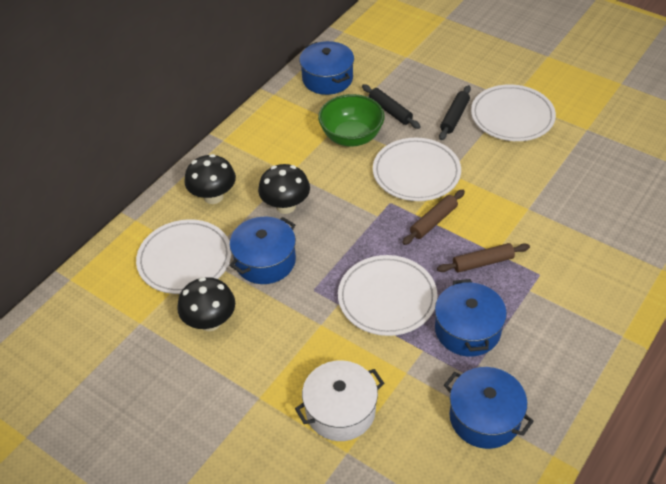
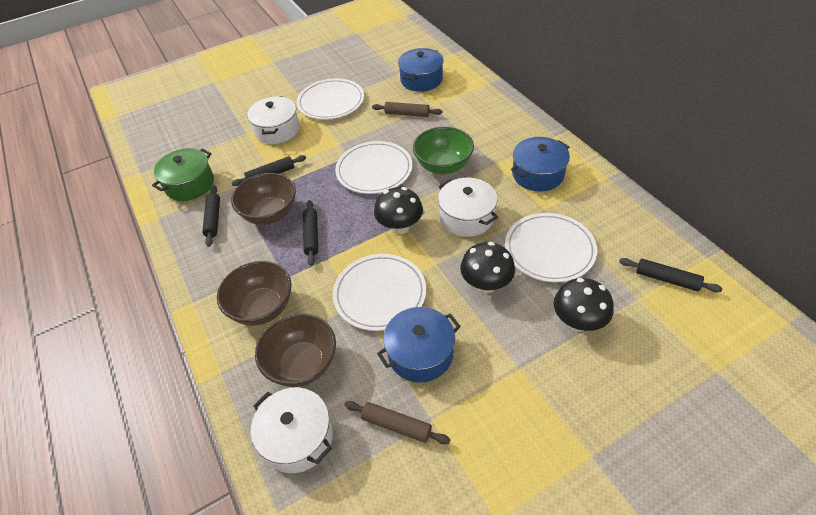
black rolling pin: [362,84,421,129] [439,85,471,140] = 2 -> [202,186,220,247] [232,155,306,186] [303,200,318,266] [619,258,723,292] = 4
blue pot: [229,217,296,284] [300,41,354,95] [435,279,507,357] [444,367,534,449] = 4 -> [377,307,461,383] [398,48,444,92] [511,137,570,192] = 3
brown bowl: none = 0 -> [217,261,292,326] [231,173,296,225] [255,313,336,387] = 3
green pot: none = 0 -> [152,148,214,201] = 1
white pot: [295,360,384,441] = 1 -> [247,96,299,144] [251,388,333,473] [438,178,498,237] = 3

